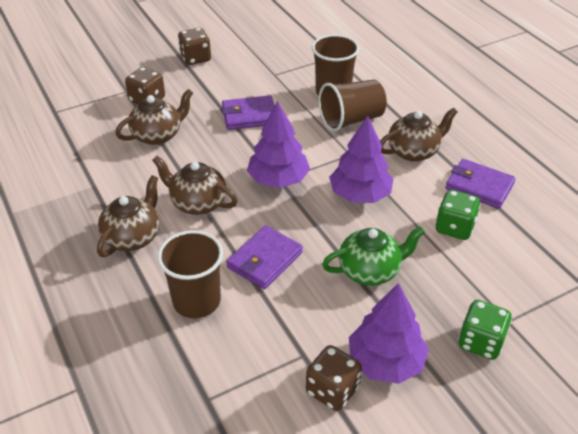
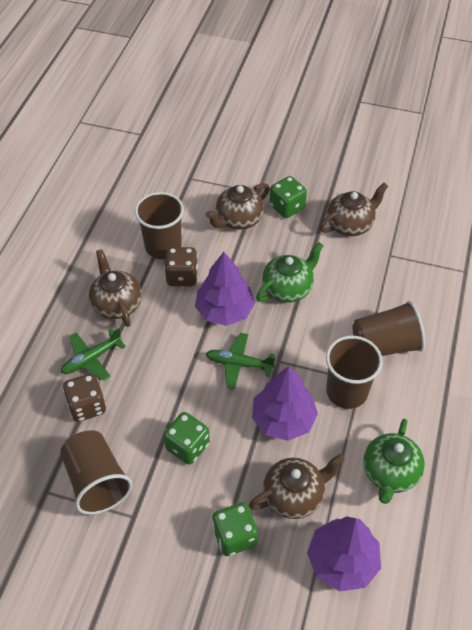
brown cup: [157,230,223,318] [312,34,359,96] [319,79,387,132] = 3 -> [60,430,132,515] [135,192,184,259] [326,336,383,409] [353,301,425,356] = 4
brown dice: [125,67,165,104] [178,28,211,65] [306,345,362,411] = 3 -> [63,373,106,422] [164,247,198,286] = 2
green dice: [436,190,481,240] [458,300,512,360] = 2 -> [163,412,210,465] [212,502,258,556] [269,176,307,218] = 3
green plane: none = 0 -> [61,328,126,381] [206,333,275,389] = 2
green teapot: [322,226,425,286] = 1 -> [256,242,324,303] [363,419,425,504] = 2
purple wallet: [222,95,275,130] [226,225,303,289] [445,159,516,209] = 3 -> none = 0

